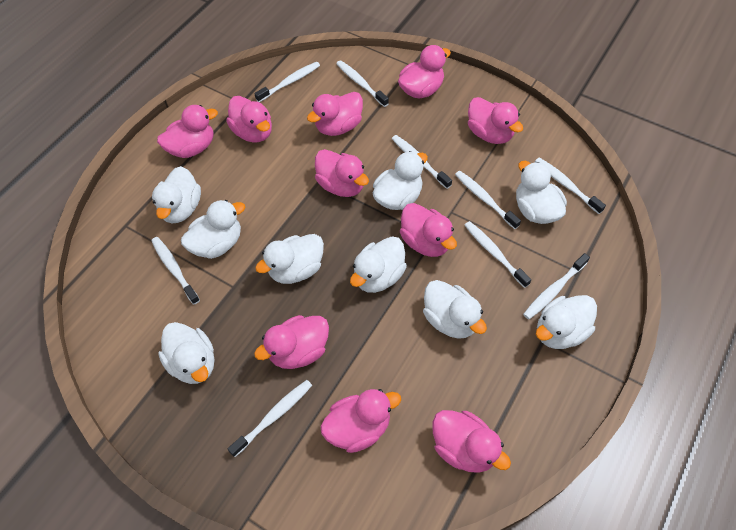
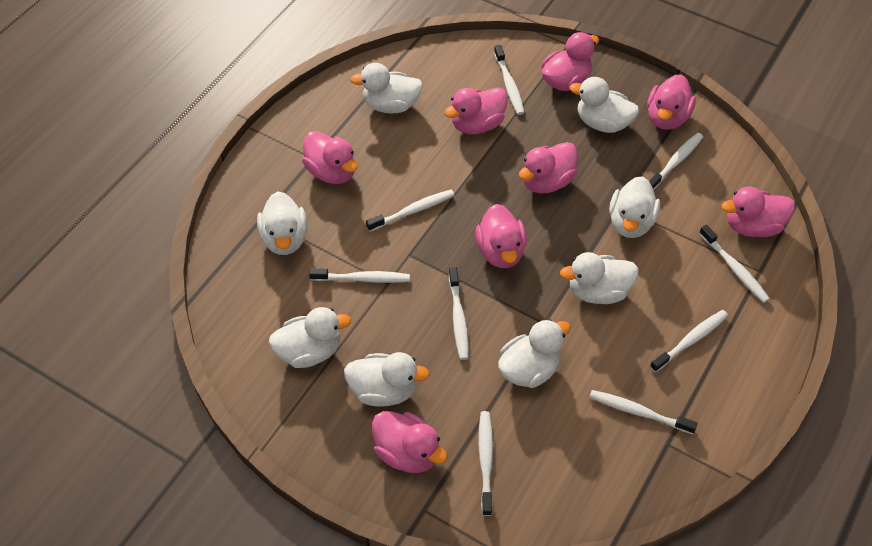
pink duck: [157,105,218,158] [226,96,272,143] [254,315,329,369] [307,92,363,136] [315,149,369,197] [321,389,401,453] [398,45,451,99] [400,203,457,257] [432,410,511,473] [468,97,523,144] = 10 -> [302,131,357,184] [372,411,447,473] [444,87,508,134] [475,204,527,268] [519,142,578,194] [541,32,599,91] [647,74,696,130] [721,187,795,237] = 8
white duck: [152,166,201,223] [158,322,214,384] [181,200,245,259] [255,234,324,284] [350,237,407,293] [373,151,428,210] [423,280,487,339] [516,161,567,224] [536,295,597,349] = 9 -> [257,191,307,255] [269,307,351,368] [344,352,430,407] [350,63,423,114] [498,319,571,388] [560,252,639,304] [569,77,639,133] [609,176,660,238] = 8

